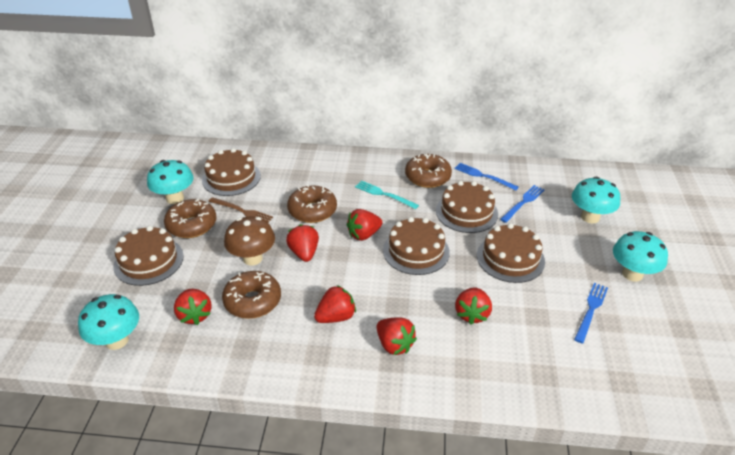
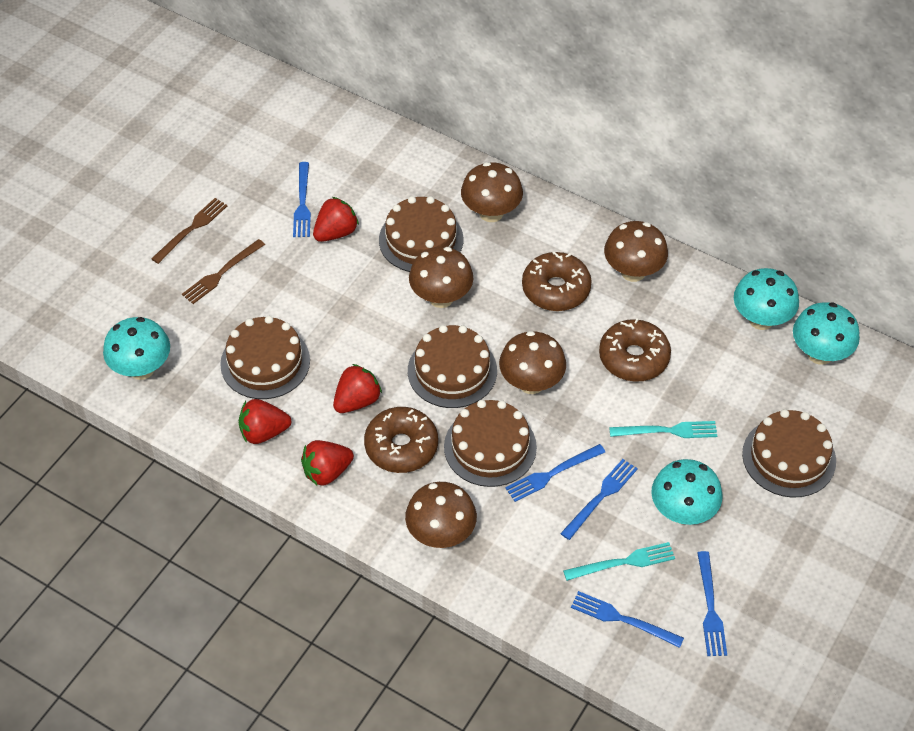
blue fork: [454,163,519,191] [500,185,545,223] [574,283,608,343] = 3 -> [293,162,311,237] [505,444,605,502] [560,459,638,540] [571,591,684,648] [697,551,727,656] = 5
brown donut: [164,199,217,238] [222,271,281,319] [287,184,337,223] [405,154,452,188] = 4 -> [364,407,438,473] [522,252,592,311] [599,319,671,382] = 3
brown fork: [208,197,273,222] = 1 -> [151,198,227,264] [182,239,265,304] = 2
brown mushroom: [224,217,275,265] = 1 -> [405,482,477,548] [409,247,473,308] [461,162,523,222] [499,331,566,394] [604,221,668,282] = 5
red strawberry: [174,289,212,325] [286,224,319,262] [314,285,356,323] [346,209,382,241] [377,317,417,355] [455,288,492,325] = 6 -> [239,399,291,444] [301,440,354,486] [313,197,359,242] [333,364,382,413] = 4
turquoise fork: [355,181,419,209] = 1 -> [563,542,675,581] [609,421,717,438] = 2

